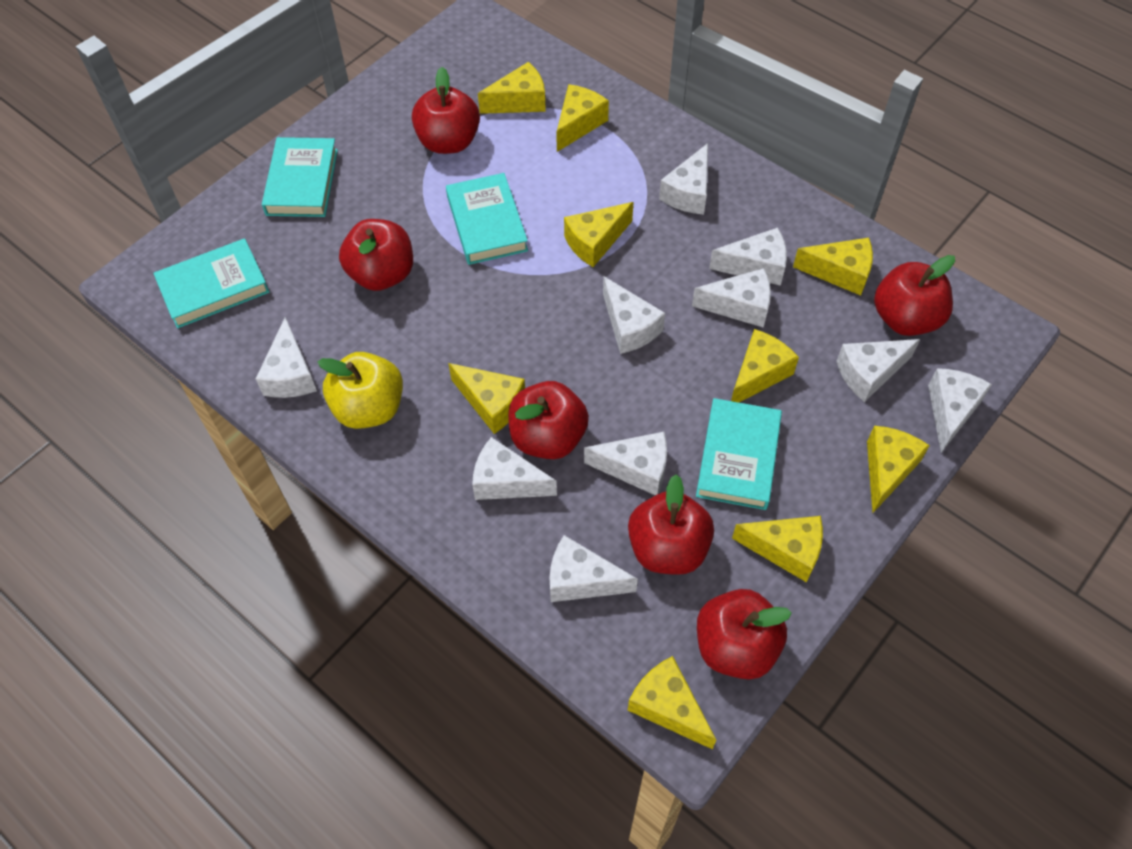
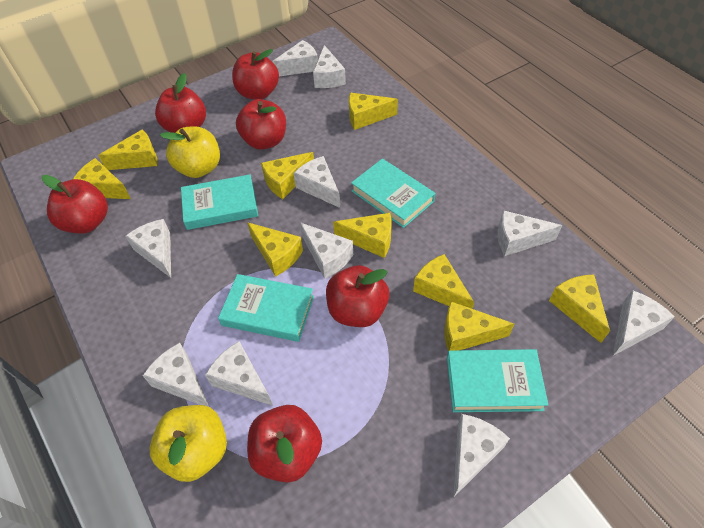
yellow apple: [318,352,403,429] = 1 -> [150,405,227,482] [160,126,220,178] = 2

